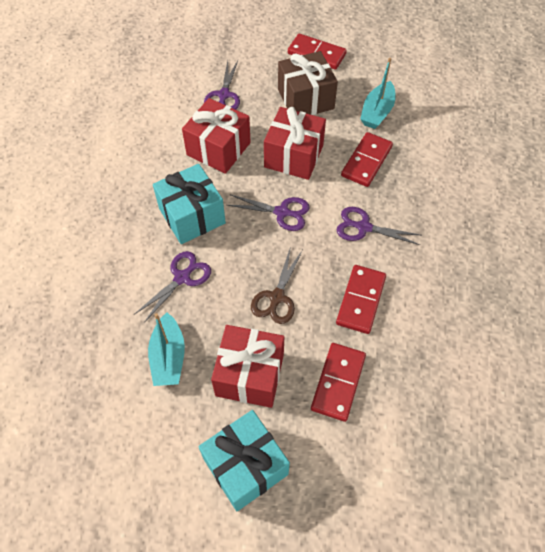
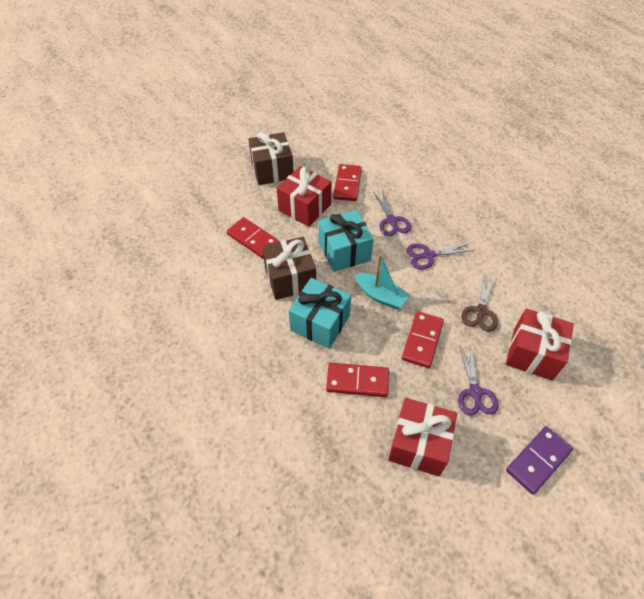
brown gift: [278,51,338,115] = 1 -> [248,132,294,185] [262,237,316,300] = 2
purple domino: none = 0 -> [506,426,573,495] = 1
purple scissors: [135,251,211,323] [204,61,240,110] [227,195,310,231] [336,207,420,245] = 4 -> [374,190,411,236] [406,243,474,270] [458,345,499,416] = 3
turquoise boat: [148,312,185,386] [360,58,396,129] = 2 -> [355,254,410,309] = 1

